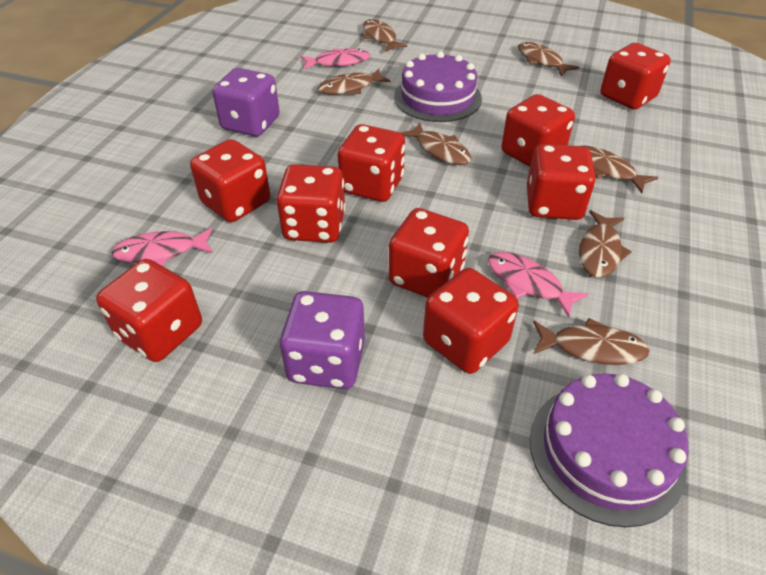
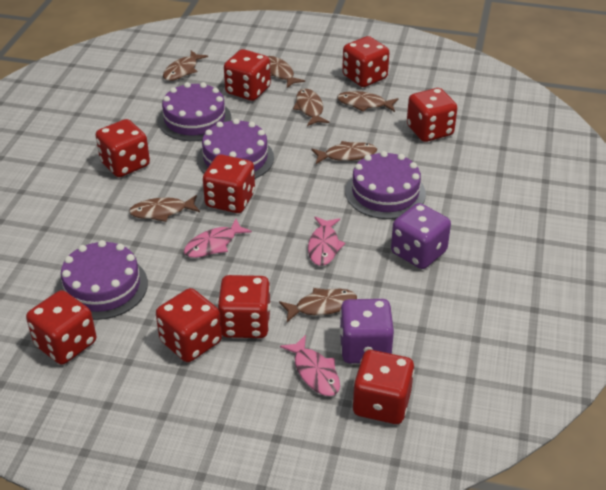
purple cake: [394,51,482,122] [530,373,688,527] = 2 -> [57,240,148,320] [158,82,231,141] [197,119,274,179] [345,151,426,219] = 4

